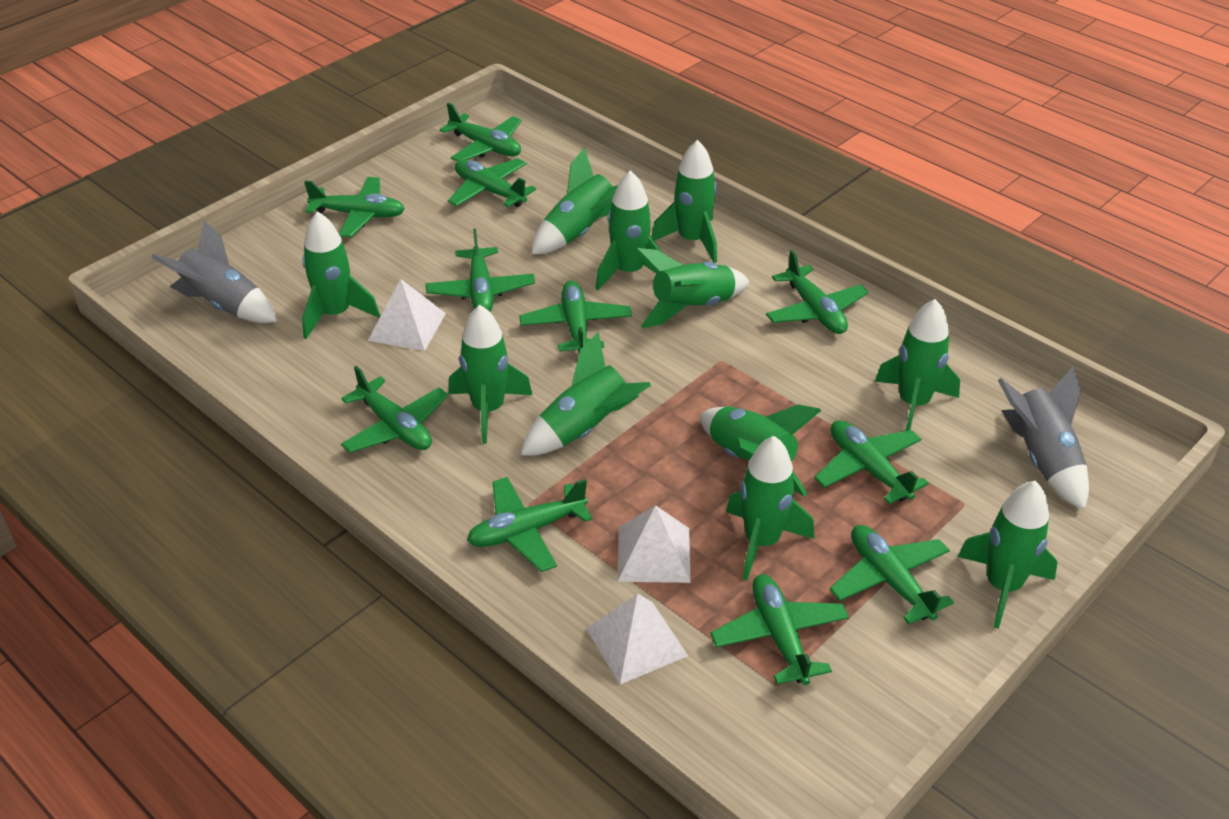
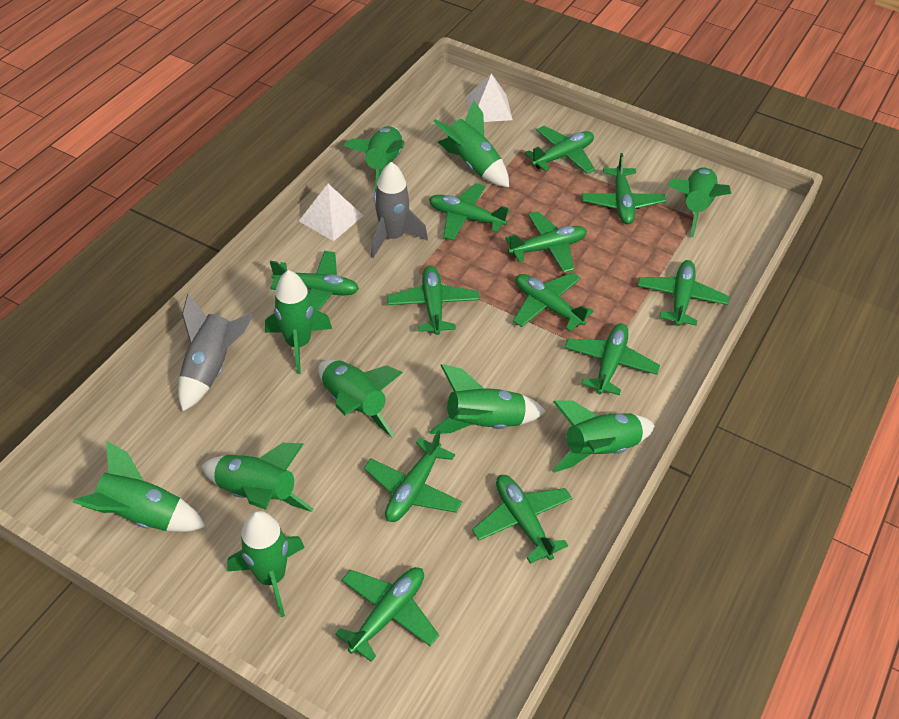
green plane: [304,177,405,237] [341,366,449,453] [426,229,535,312] [439,103,522,161] [448,158,536,207] [467,477,592,572] [519,281,632,353] [710,574,849,685] [766,250,868,334] [814,420,929,504] [829,525,954,624] = 11 -> [270,251,359,311] [335,567,439,662] [364,430,462,522] [387,266,479,335] [429,183,510,241] [472,475,572,564] [505,211,587,273] [513,272,594,332] [525,126,595,174] [565,323,660,396] [582,153,666,224] [638,260,729,326] = 12
green rocket: [302,211,380,339] [449,305,532,444] [520,331,651,455] [531,147,618,255] [596,170,661,290] [635,248,750,328] [651,140,717,263] [700,404,822,496] [726,436,814,580] [875,299,960,431] [958,481,1057,629] = 11 -> [73,441,206,532] [202,443,313,512] [227,511,305,617] [265,270,332,374] [318,360,403,437] [344,126,405,191] [429,364,546,434] [433,100,509,187] [552,400,655,473] [668,167,731,237] = 10
white pyramid: [368,279,446,351] [586,594,688,684] [617,505,691,583] = 3 -> [299,184,363,241] [466,73,513,122] = 2

